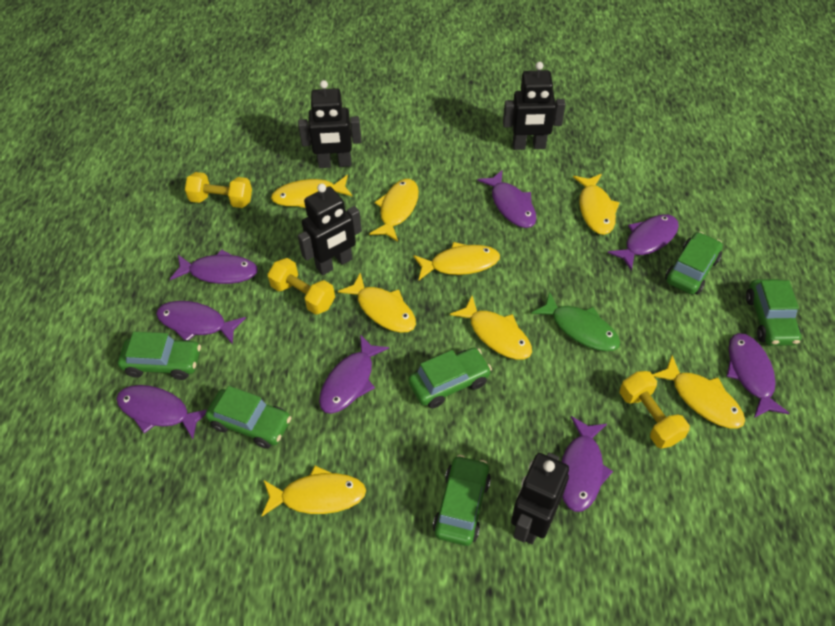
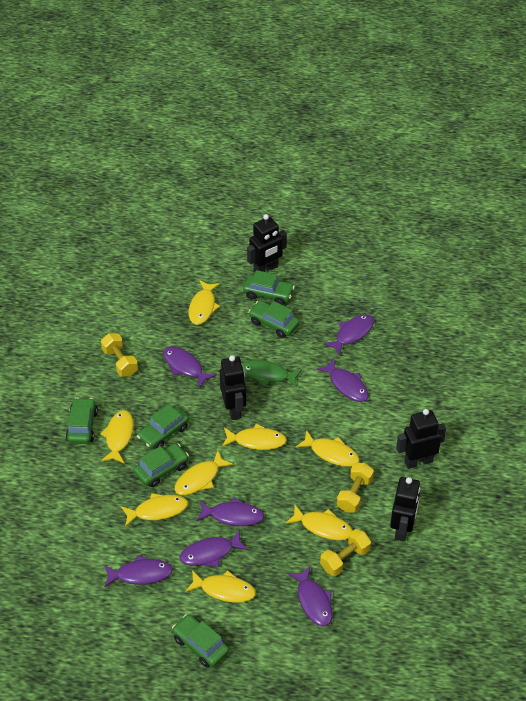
purple fish: [116,385,207,439] [156,301,246,345] [170,249,258,284] [319,334,389,414] [477,170,537,228] [561,416,613,512] [607,214,679,271] [726,333,789,418] = 8 -> [104,555,173,587] [163,346,216,388] [180,530,248,567] [196,497,264,526] [287,565,333,627] [317,358,369,402] [323,314,374,356] = 7

